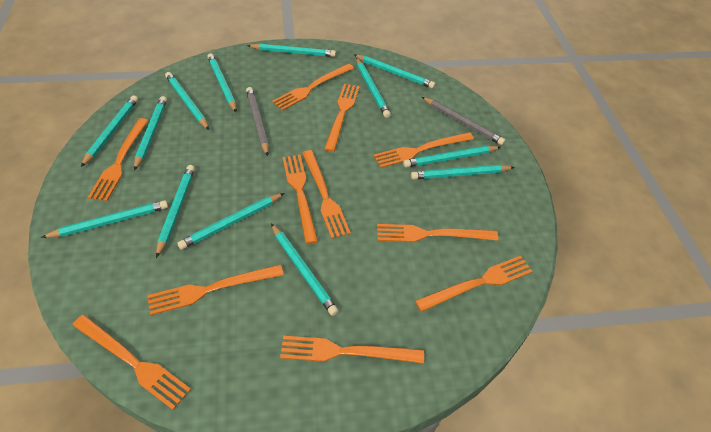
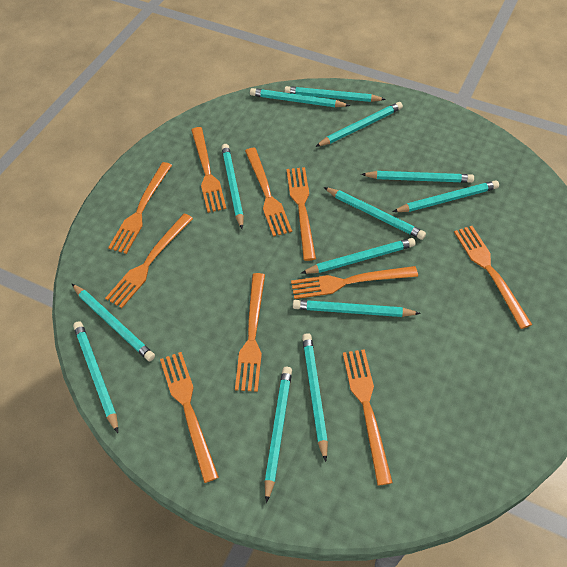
grey pencil: [246,87,269,156] [422,97,505,145] = 2 -> none = 0
orange fork: [73,315,191,410] [88,118,149,201] [147,264,284,315] [272,64,354,111] [280,336,424,363] [282,155,318,244] [302,150,351,239] [324,84,360,152] [373,132,474,168] [377,224,498,242] [415,256,533,312] = 11 -> [105,213,193,308] [108,162,172,254] [160,352,219,483] [191,127,227,213] [235,273,265,392] [245,148,292,237] [286,167,316,261] [291,266,418,299] [343,349,393,486] [454,226,532,329] = 10

